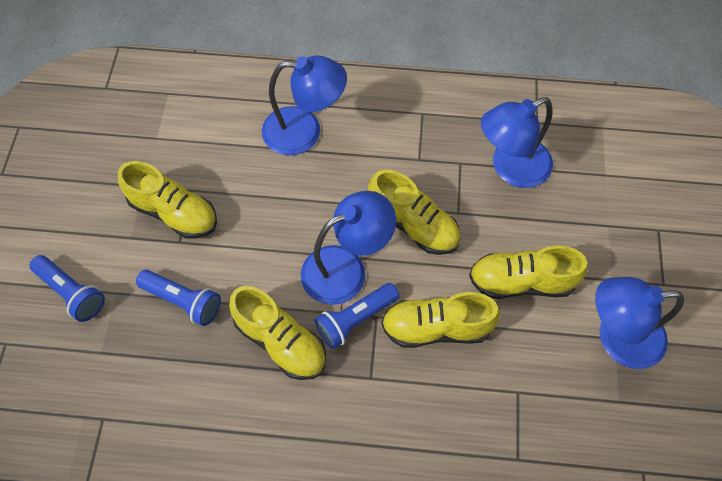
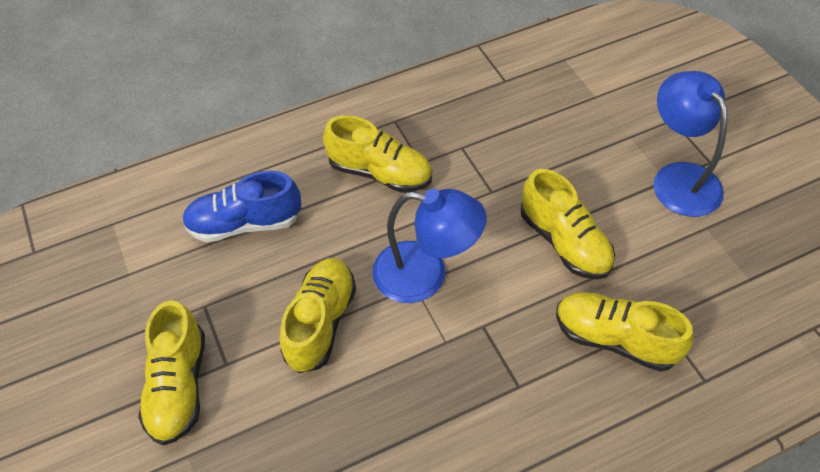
blue flashlight: [29,255,105,322] [136,270,221,326] [315,283,399,349] = 3 -> none = 0
blue lamp: [262,55,347,155] [301,191,396,305] [481,97,553,188] [595,277,684,369] = 4 -> [372,189,487,303] [653,71,728,217] = 2
blue shoe: none = 0 -> [182,171,301,242] = 1

